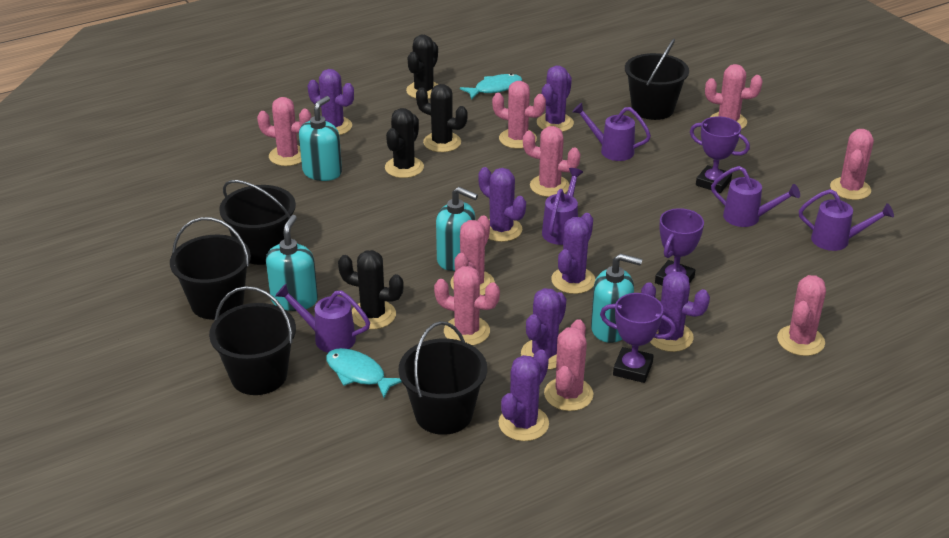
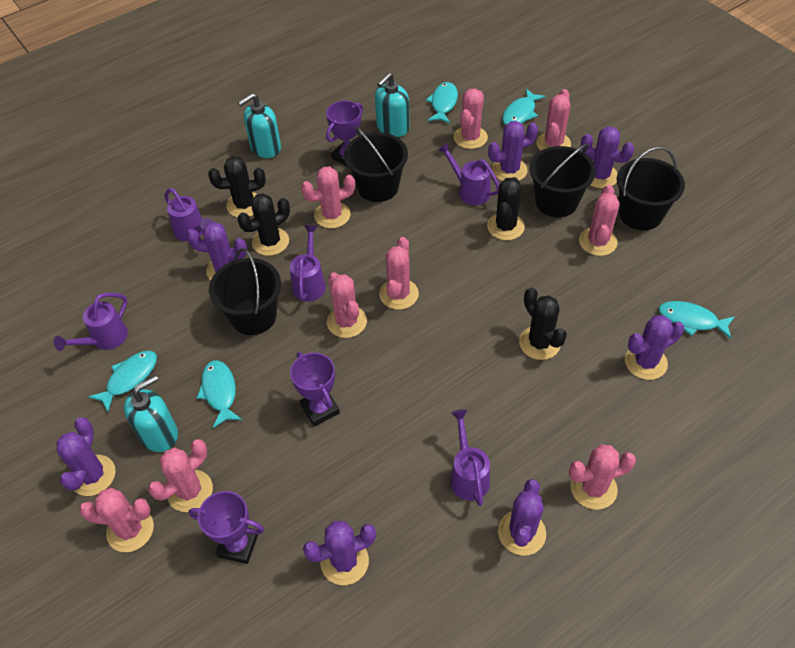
black bucket: [170,217,251,320] [209,286,296,395] [219,180,296,265] [398,321,487,435] [625,39,689,120] = 5 -> [209,248,281,335] [344,127,408,202] [530,143,596,217] [617,147,685,230] = 4
turquoise fish: [326,348,402,398] [460,74,522,100] = 2 -> [88,351,157,412] [197,360,242,428] [426,82,458,123] [502,88,546,125] [658,301,735,339] = 5
turquoise soap dispenser: [266,215,318,311] [299,96,342,181] [436,187,478,271] [591,253,642,343] = 4 -> [124,375,178,452] [238,93,281,158] [375,73,410,137] = 3

